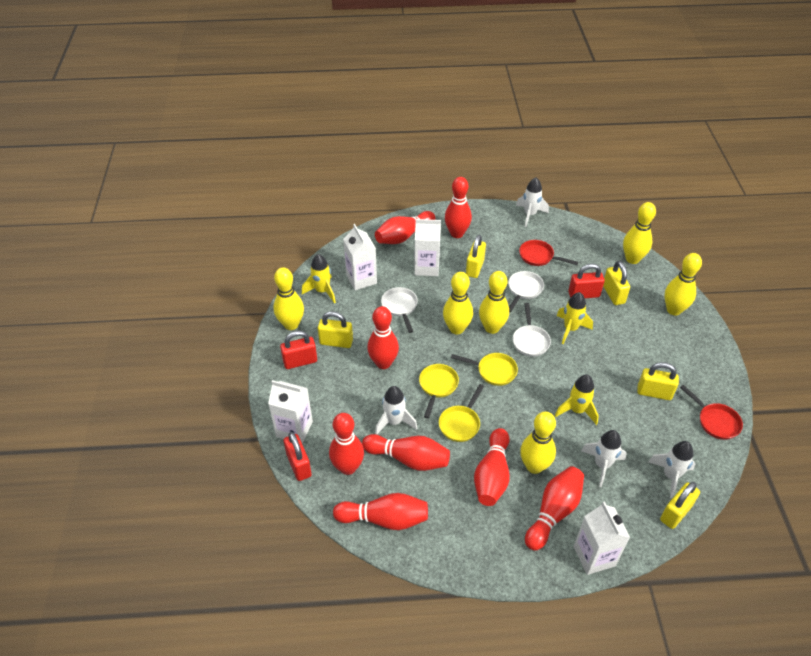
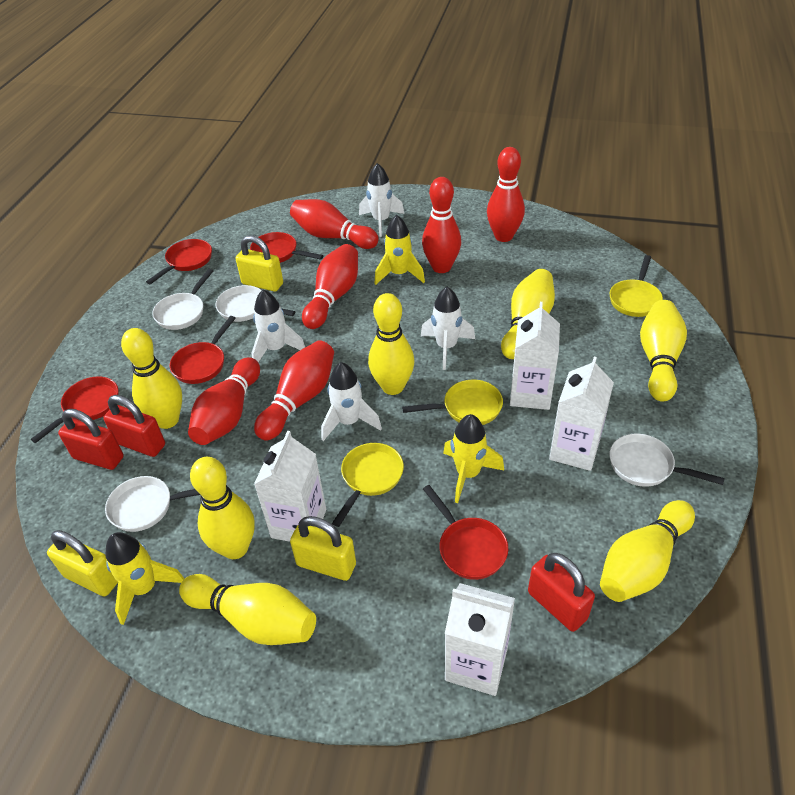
red bowling pin: [329,413,364,475] [333,493,428,530] [362,434,450,471] [367,306,399,369] [375,211,435,244] [445,177,472,238] [474,428,510,506] [525,466,584,551] = 8 -> [188,357,260,445] [254,340,334,440] [290,199,379,249] [302,244,358,329] [422,177,461,273] [487,147,525,242] = 6
red pan: [519,240,578,266] [680,385,743,440] = 2 -> [31,376,119,443] [146,239,212,284] [170,316,236,384] [250,232,323,263] [423,485,508,580] = 5
white pan: [381,287,418,333] [508,271,544,312] [513,303,551,357] = 3 -> [105,476,201,532] [152,269,213,330] [215,285,295,322] [610,434,725,487] = 4
yellow bowling pin: [274,267,304,330] [443,272,473,334] [479,271,509,334] [520,411,556,474] [623,202,656,264] [664,253,702,316] = 6 -> [121,328,182,429] [179,574,316,645] [190,457,255,559] [368,293,414,395] [501,269,555,359] [600,500,695,602] [640,300,687,402] = 7
yellow padlock: [318,311,353,348] [466,235,486,278] [603,261,630,305] [637,362,679,400] [660,482,700,529] = 5 -> [47,530,118,597] [236,235,283,291] [290,516,356,581] = 3

